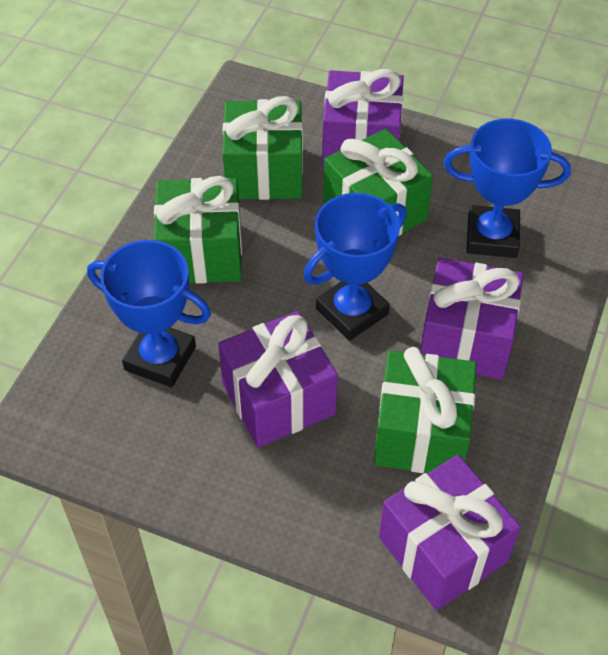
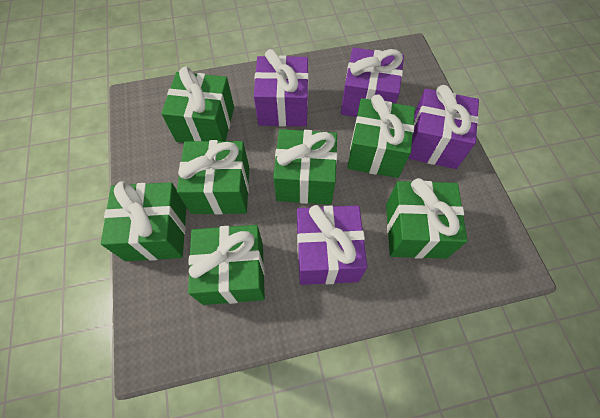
blue trophy: [87,240,211,387] [304,193,407,341] [444,119,571,258] = 3 -> none = 0
green gift: [154,176,242,284] [223,96,303,200] [323,129,433,236] [374,347,477,473] = 4 -> [101,181,187,261] [161,66,234,143] [177,140,249,214] [188,225,265,305] [273,129,337,205] [347,94,415,178] [386,178,468,259] = 7

